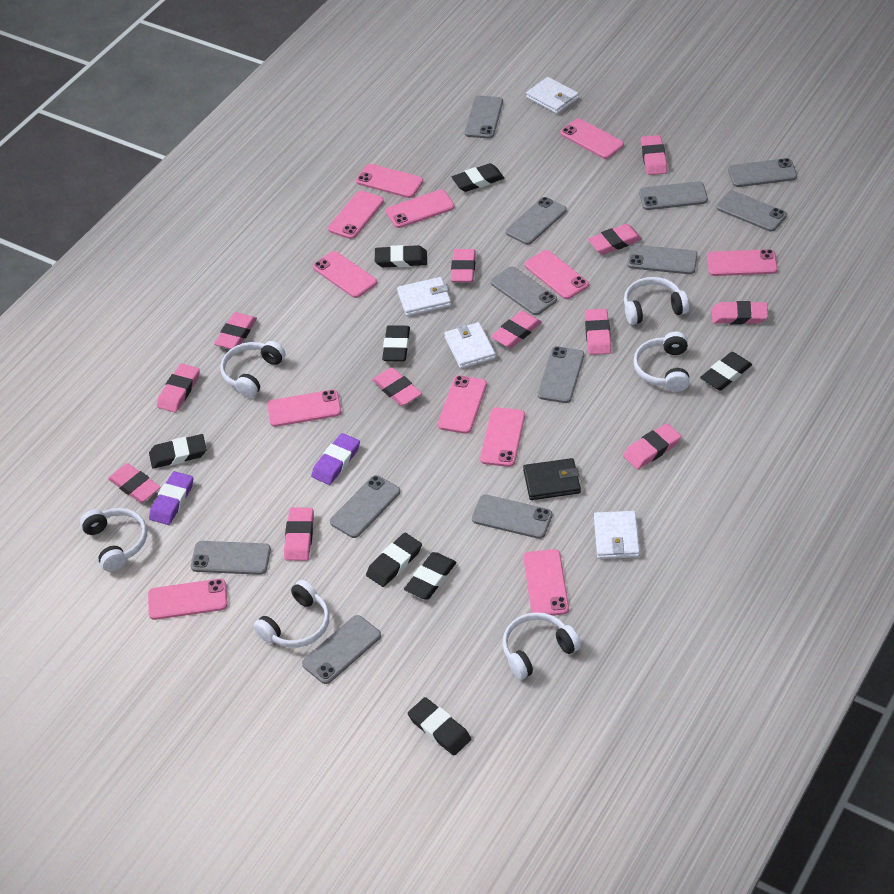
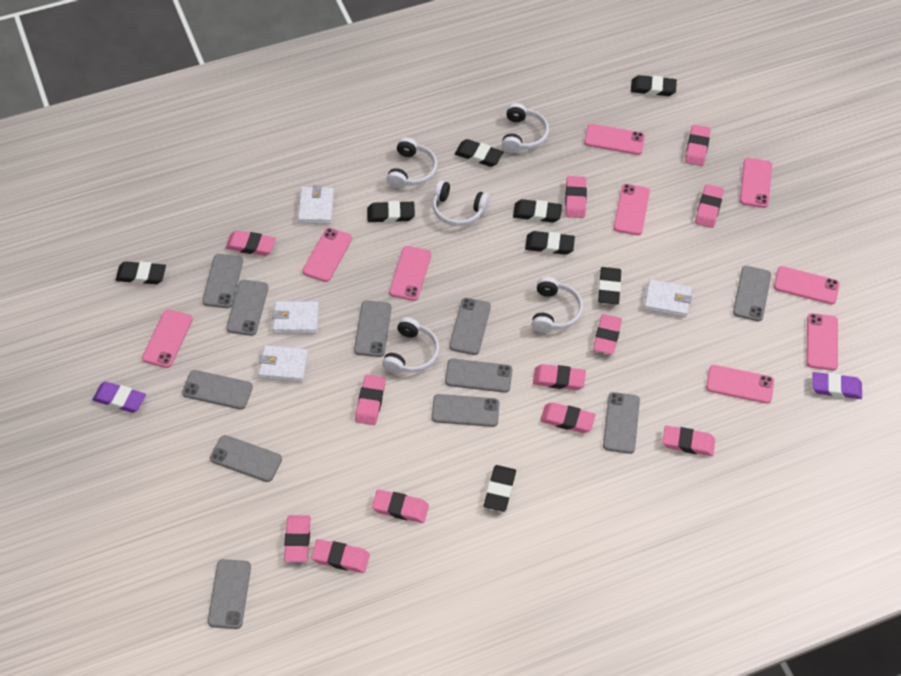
black wallet: [523,458,581,500] = 1 -> none = 0
grey phone: [191,541,271,575] [302,615,381,684] [330,475,400,538] [465,96,503,139] [472,495,552,539] [491,267,557,315] [506,197,567,245] [538,346,584,403] [627,245,698,274] [639,181,708,210] [716,190,787,232] [728,158,797,187] = 12 -> [182,370,253,409] [202,254,243,308] [208,559,251,629] [210,435,282,482] [226,280,268,336] [354,301,392,357] [432,394,500,427] [445,359,513,393] [449,298,491,355] [603,392,640,454] [733,266,771,321] = 11
pink phone: [148,579,228,620] [267,390,341,427] [313,251,377,298] [328,191,384,239] [356,164,423,198] [386,190,455,228] [438,375,487,434] [480,407,525,467] [523,549,569,616] [525,250,589,299] [560,118,624,159] [707,249,778,276] = 12 -> [142,309,193,368] [302,228,352,282] [389,246,431,301] [584,124,645,155] [614,184,650,235] [706,365,774,404] [740,158,772,208] [774,266,840,304] [806,313,838,370] = 9
white headphones: [80,508,147,572] [220,341,285,398] [254,580,330,648] [502,612,581,679] [624,277,689,325] [633,332,690,392] = 6 -> [382,317,439,374] [387,137,437,188] [433,180,489,226] [502,103,549,153] [532,277,583,333] = 5

